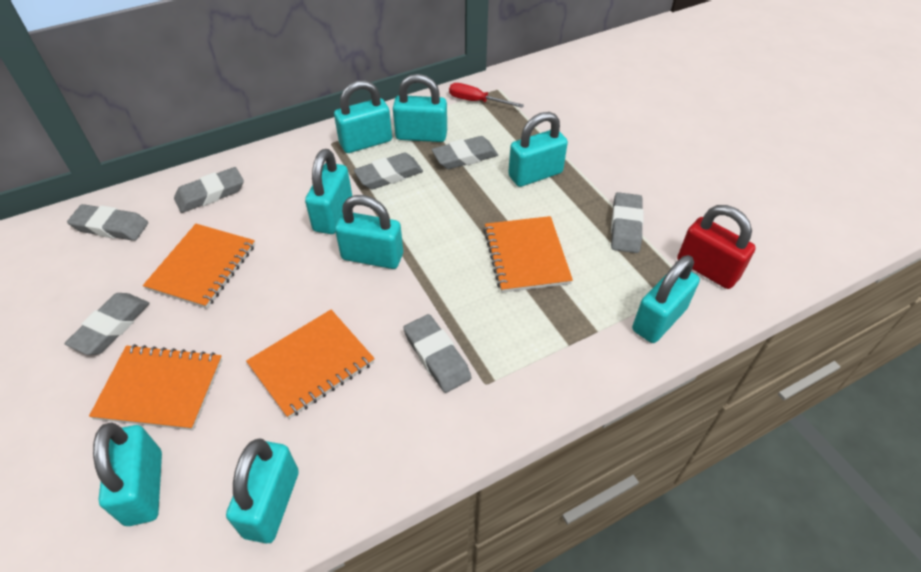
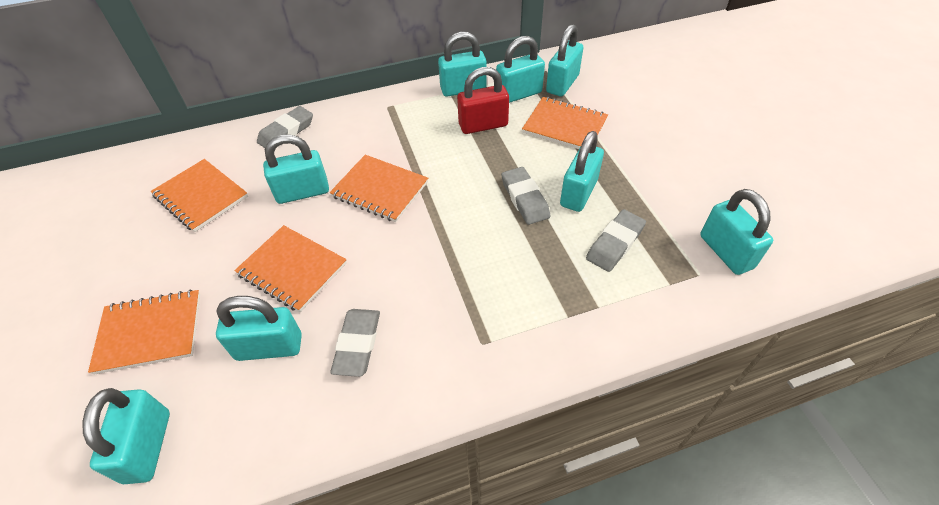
grey eraser: [64,293,150,355] [67,204,148,241] [174,167,244,213] [354,153,423,189] [403,314,472,393] [431,136,498,169] [611,192,644,253] = 7 -> [257,106,313,148] [330,309,380,377] [501,167,550,225] [586,209,646,272] = 4
orange notebook: [89,344,222,430] [143,224,255,309] [246,310,375,419] [484,216,573,293] = 4 -> [88,290,200,375] [151,159,248,232] [234,225,347,312] [330,155,428,222] [522,97,608,149] = 5
red screwdriver: [449,83,524,108] = 1 -> none = 0

